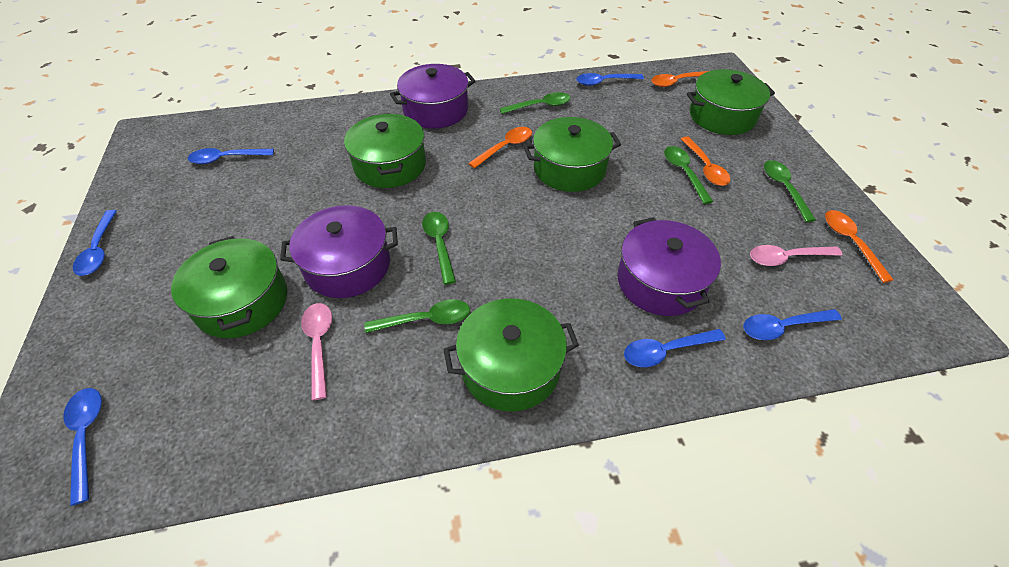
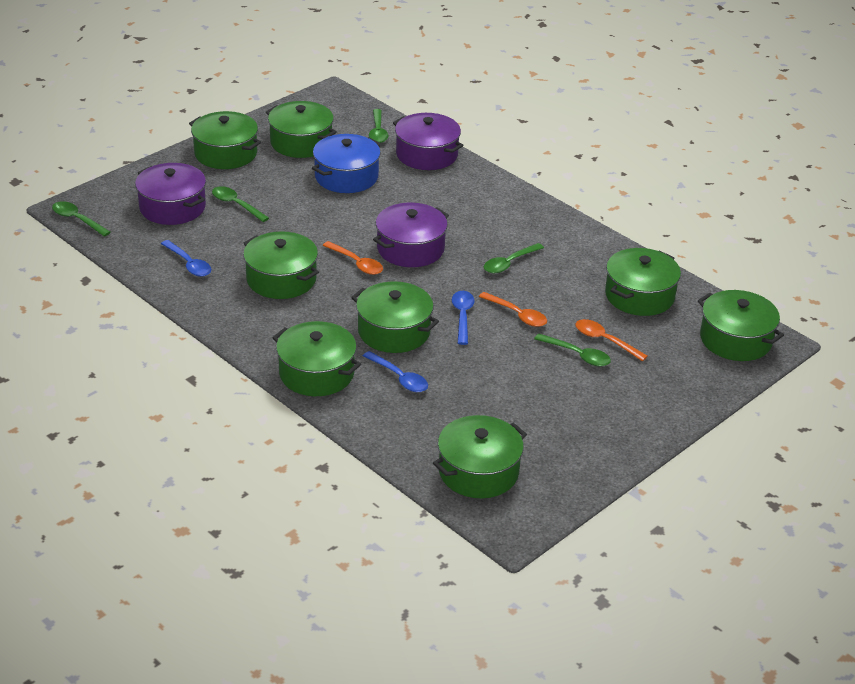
blue pot: none = 0 -> [312,134,381,193] = 1
blue spoon: [63,388,102,506] [73,210,117,276] [188,148,274,164] [576,73,644,86] [624,329,726,367] [743,309,842,340] = 6 -> [161,240,211,277] [363,351,428,392] [452,291,475,345] = 3
green pot: [171,236,287,338] [344,113,426,188] [443,298,579,412] [524,117,621,192] [687,69,775,135] = 5 -> [189,111,261,169] [243,231,319,299] [266,101,337,158] [272,321,361,396] [351,281,439,353] [433,415,527,498] [605,248,681,316] [698,290,784,361] = 8
orange spoon: [468,127,532,169] [651,71,708,87] [681,137,731,186] [825,210,894,283] = 4 -> [322,241,383,275] [479,292,547,327] [576,319,648,361] = 3
pink spoon: [301,303,332,400] [750,245,842,266] = 2 -> none = 0

